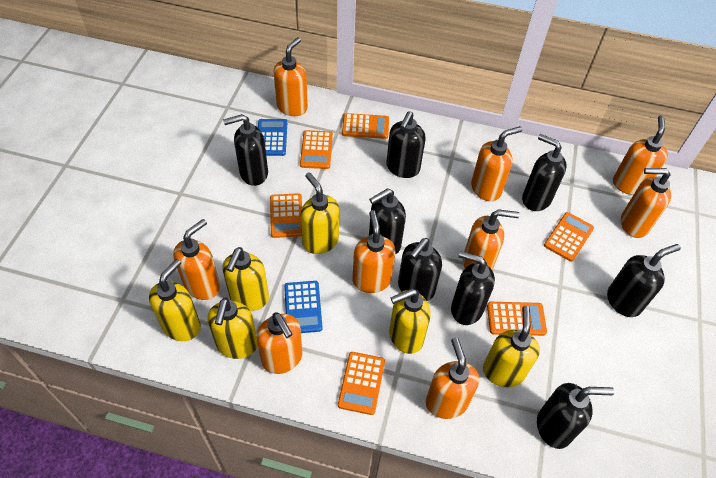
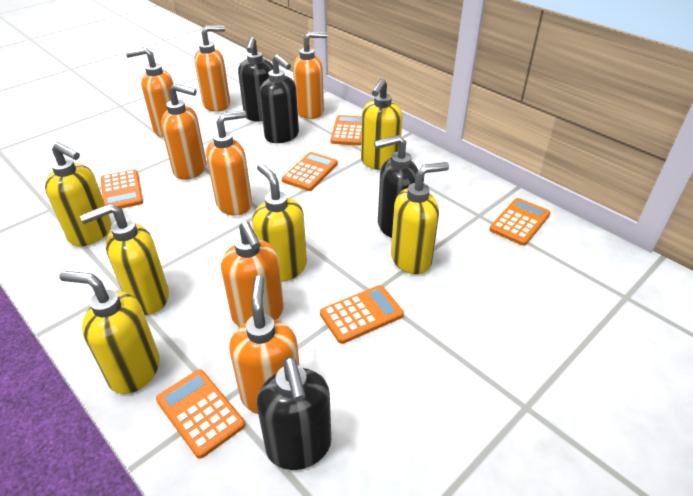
black soap dispenser: [223,114,268,186] [369,188,406,255] [386,111,426,178] [398,238,442,301] [451,251,495,325] [522,134,567,211] [537,383,614,449] [607,244,681,317] = 8 -> [238,37,273,122] [257,357,331,470] [260,54,299,143] [374,135,418,238] = 4
blue calculator: [258,119,287,156] [284,281,323,333] = 2 -> none = 0
orange soap dispenser: [173,219,220,300] [257,312,303,374] [273,37,308,116] [353,210,396,293] [426,338,479,419] [463,209,520,270] [471,126,522,201] [613,115,668,195] [621,168,671,238] = 9 -> [126,47,174,137] [161,84,207,180] [194,26,230,112] [206,111,252,216] [221,221,284,327] [229,275,299,414] [293,32,327,119] = 7

